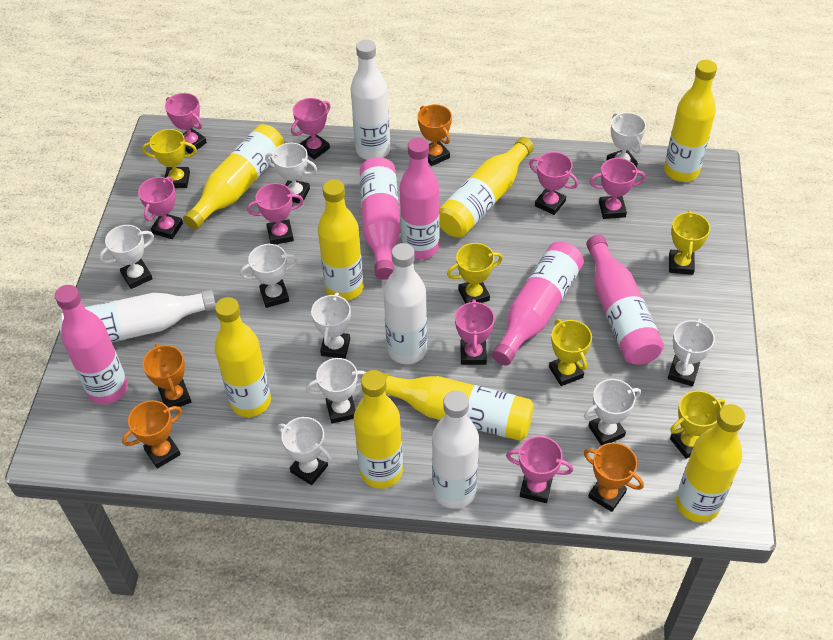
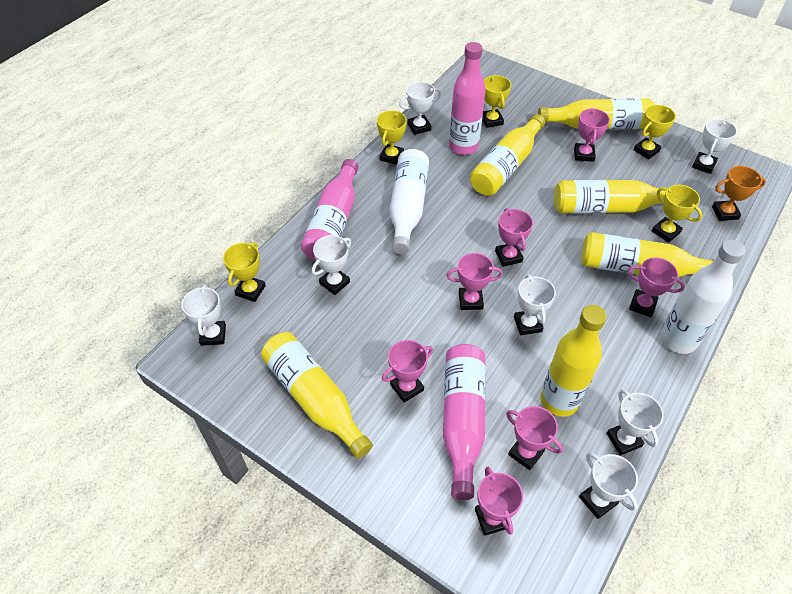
orange trophy: [122,400,182,468] [143,344,191,407] [418,104,452,166] [584,442,644,512] = 4 -> [712,166,766,221] = 1
pink bottle: [55,285,128,404] [360,157,400,280] [399,138,440,259] [492,241,584,365] [586,235,664,365] = 5 -> [301,159,358,261] [443,344,486,500] [449,42,486,155] = 3
pink trophy: [138,176,183,239] [165,93,207,154] [247,183,304,245] [291,98,331,160] [455,299,495,365] [506,436,573,503] [529,152,578,215] [590,158,646,219] = 8 -> [382,340,433,403] [446,253,503,310] [475,467,523,536] [495,208,533,267] [506,406,563,470] [574,108,610,162] [627,257,685,317] = 7
white bottle: [59,290,216,343] [350,40,390,160] [383,243,427,364] [432,391,479,509] = 4 -> [390,149,429,254] [660,240,746,354] = 2
white trophy: [99,225,154,289] [240,244,298,308] [265,143,317,203] [278,417,332,485] [306,358,366,424] [311,293,351,359] [584,379,641,446] [607,112,646,168] [668,319,715,387] = 9 -> [182,285,226,346] [312,235,351,295] [399,82,441,135] [514,274,556,335] [579,452,638,519] [606,389,664,455] [692,119,737,174] = 7
yellow bottle: [183,124,284,230] [215,297,271,417] [318,179,364,301] [354,370,403,489] [382,372,534,441] [439,137,534,238] [664,60,717,182] [676,404,745,523] = 8 -> [261,332,373,459] [470,114,545,196] [538,98,654,130] [540,305,607,417] [554,180,666,214] [581,232,714,277] = 6

